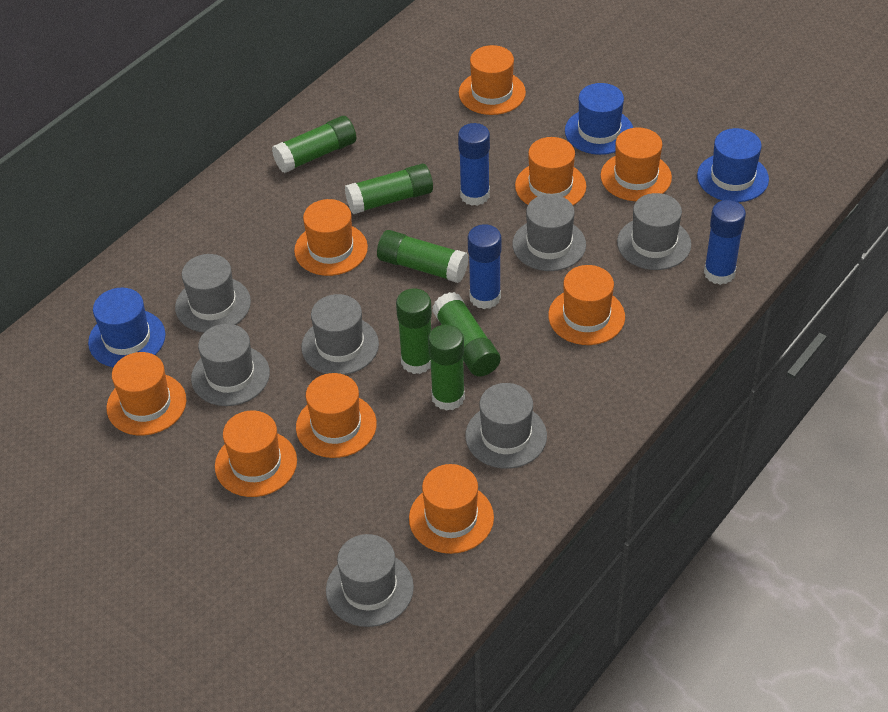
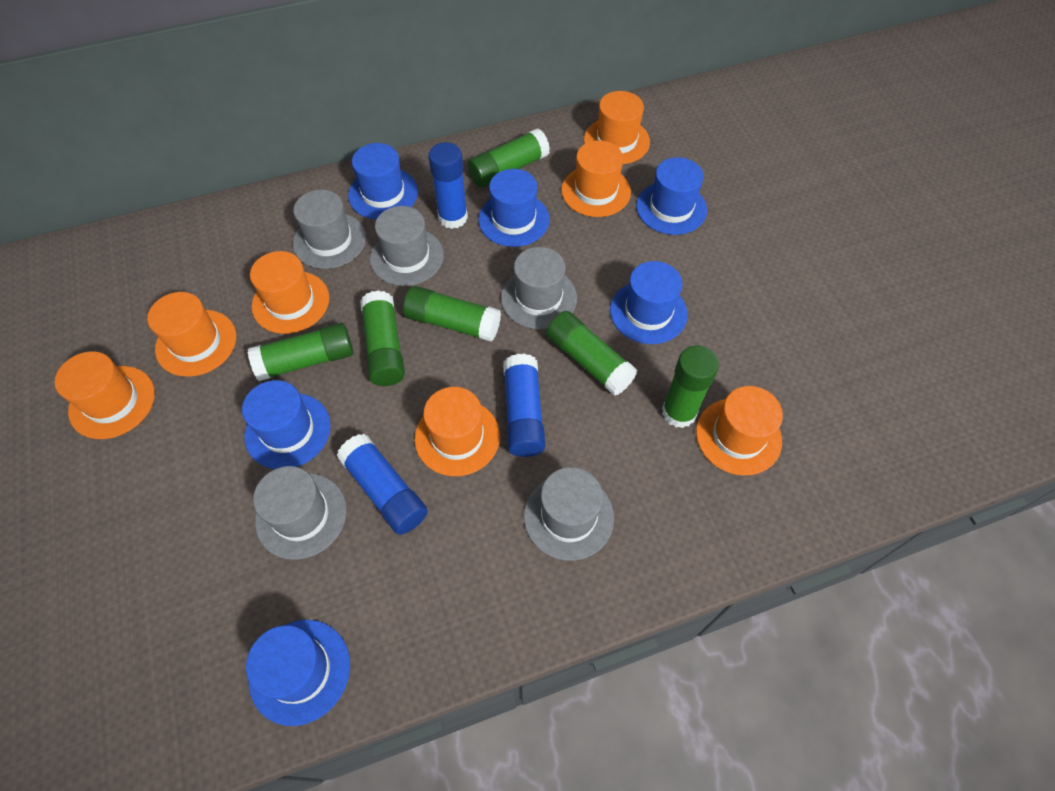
blue hat: [88,288,166,367] [565,83,633,155] [697,128,769,202] = 3 -> [242,380,331,469] [246,620,350,726] [348,143,418,220] [478,169,550,247] [610,261,688,344] [636,157,707,235] = 6
grey hat: [175,254,251,333] [191,324,270,406] [301,294,379,375] [326,534,414,627] [465,383,547,469] [513,194,586,271] [617,193,691,270] = 7 -> [253,466,347,560] [293,190,366,269] [370,206,444,286] [501,247,577,329] [524,467,614,561] = 5
orange hat: [106,352,186,436] [215,411,297,497] [294,199,368,276] [296,373,377,458] [409,464,494,554] [459,45,526,115] [515,137,586,205] [548,265,625,345] [600,128,672,201] = 9 -> [55,351,155,439] [147,292,236,377] [250,251,329,334] [415,387,500,476] [561,141,631,217] [584,91,650,164] [696,386,783,476] = 7

